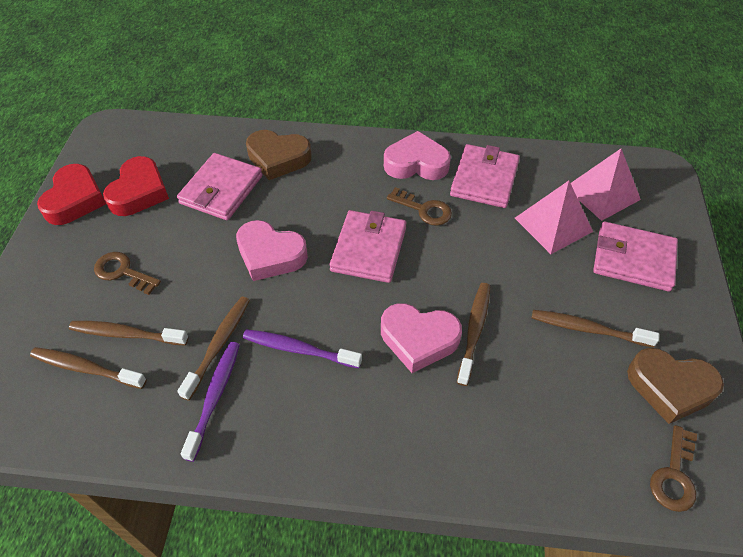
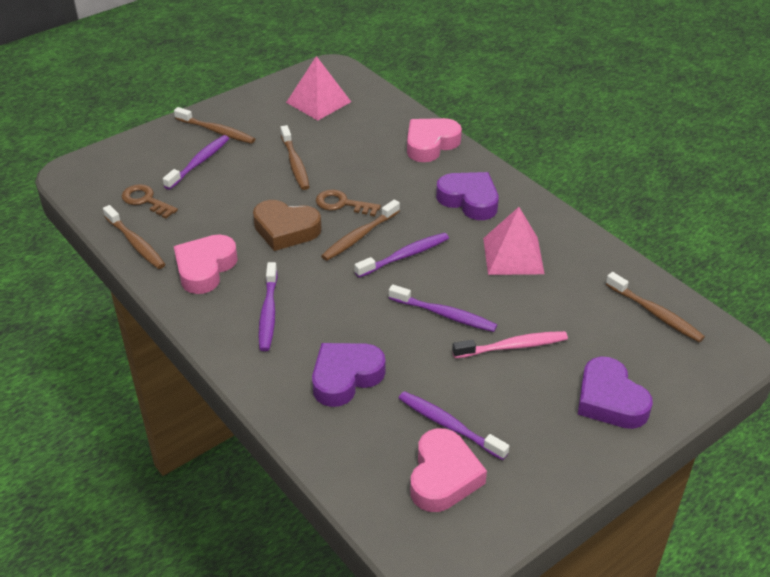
brown heart: [246,130,312,180] [627,348,724,424] = 2 -> [253,200,322,251] = 1
brown key: [94,252,161,295] [387,187,452,226] [650,425,697,512] = 3 -> [122,184,178,219] [316,190,381,216] = 2
pink toothbrush: none = 0 -> [452,331,568,358] = 1
pink wallet: [177,153,263,220] [329,210,407,283] [450,144,520,208] [593,221,678,292] = 4 -> none = 0
purple heart: none = 0 -> [312,343,385,407] [436,172,499,220] [578,357,653,429] = 3
purple toothbrush: [181,342,240,462] [243,329,362,368] = 2 -> [163,135,229,190] [259,262,278,351] [355,233,449,278] [389,284,497,332] [399,391,509,460] = 5
red heart: [37,164,106,225] [103,156,169,216] = 2 -> none = 0

